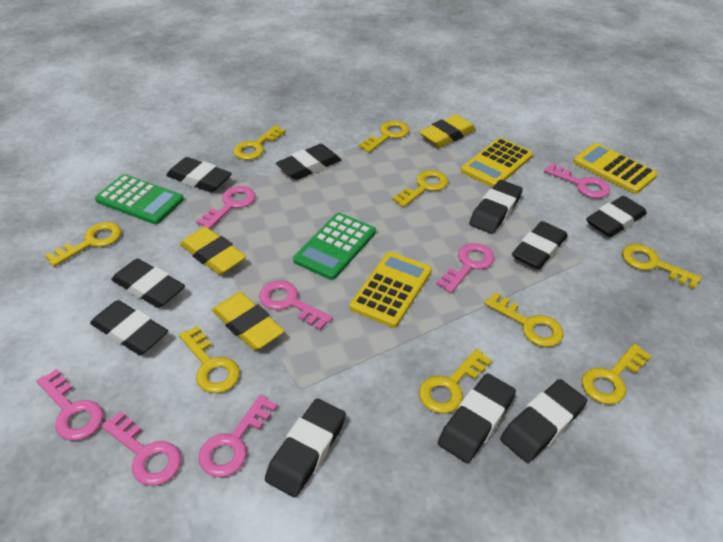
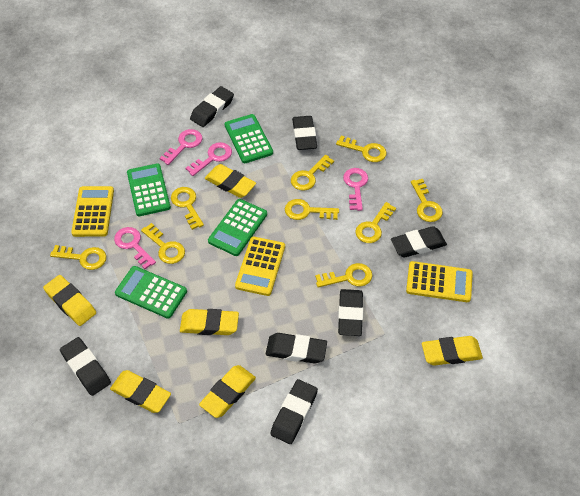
black eraser: [90,300,168,355] [111,259,185,308] [166,157,232,192] [265,399,346,498] [276,144,341,180] [438,373,516,463] [469,180,523,234] [500,379,587,463] [512,221,568,269] [586,196,647,237] = 10 -> [60,337,111,396] [190,86,234,127] [266,333,327,364] [270,379,318,444] [292,116,317,150] [338,289,363,336] [391,226,447,257] = 7
green calculator: [95,174,184,224] [293,213,376,280] = 2 -> [115,266,187,319] [127,163,171,216] [208,199,267,256] [224,114,273,163] = 4
pink key: [36,369,104,441] [101,411,181,486] [196,186,256,229] [198,395,278,477] [259,280,333,330] [436,243,495,293] [544,163,610,198] = 7 -> [114,227,156,269] [160,129,202,165] [185,142,232,176] [343,168,368,211] = 4
yellow eraser: [180,227,246,275] [212,292,284,350] [419,114,476,147] = 3 -> [43,275,96,326] [110,370,171,413] [180,309,239,335] [199,365,256,418] [205,164,256,198] [422,336,483,366] = 6

